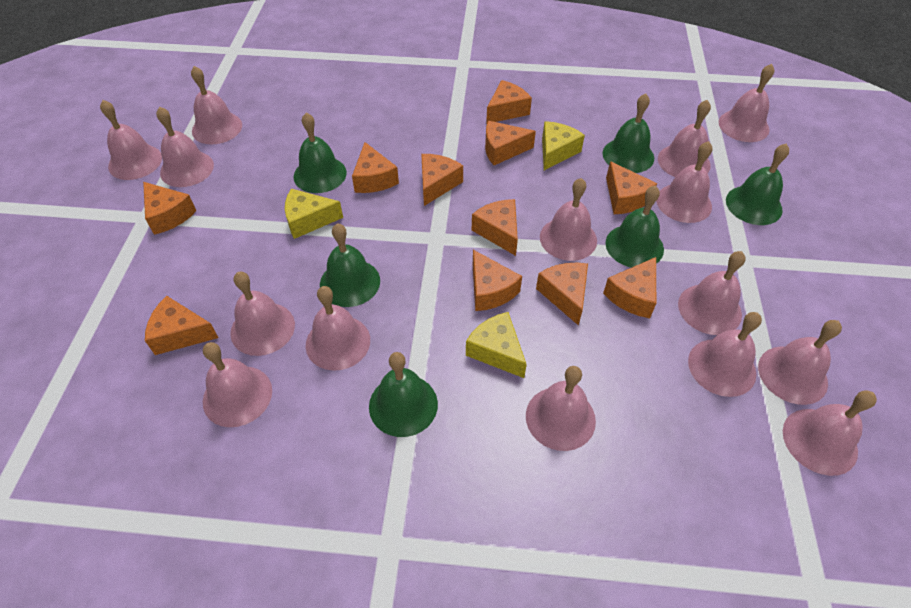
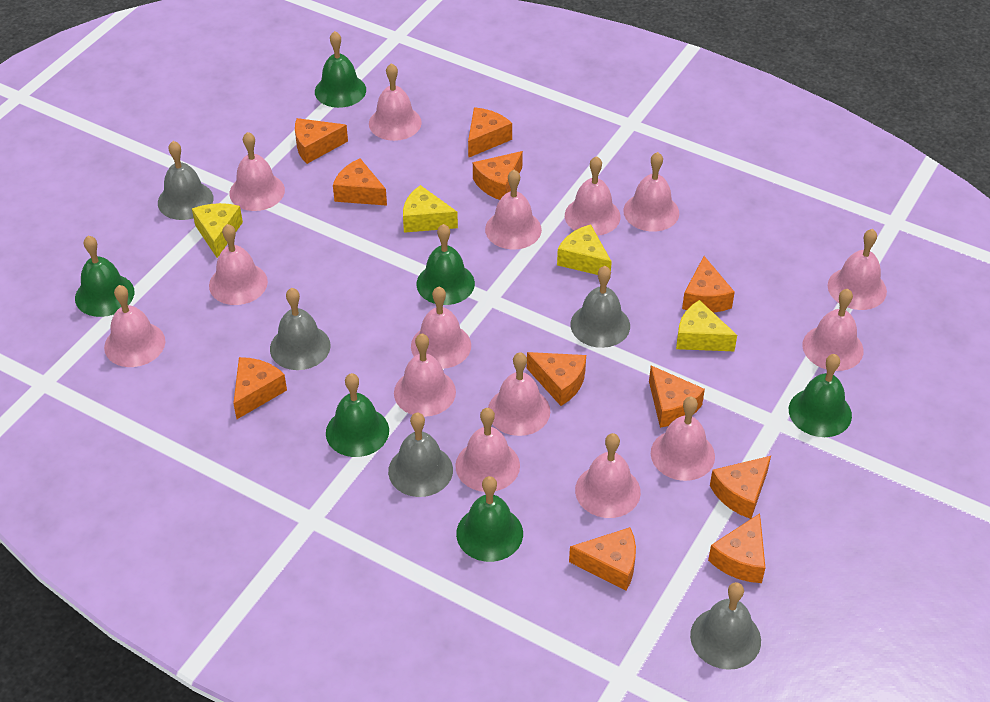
grey bell: none = 0 -> [158,141,213,220] [270,288,330,370] [388,413,453,497] [571,266,630,348] [690,582,761,670] = 5
yellow cheese: [285,189,343,239] [466,312,527,378] [542,121,585,170] = 3 -> [192,203,243,258] [403,185,458,233] [557,224,612,275] [676,300,737,351] = 4

